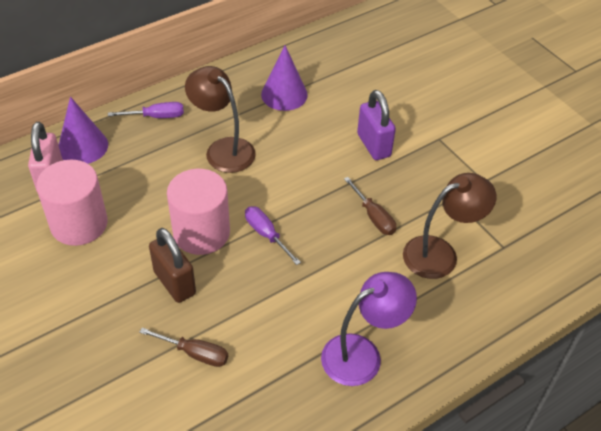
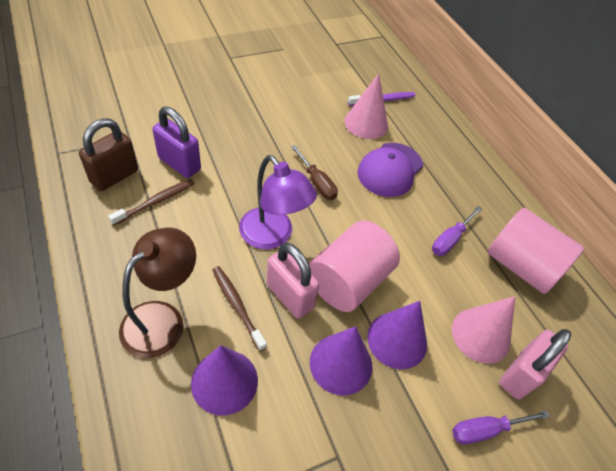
brown lamp: [185,66,256,173] [403,173,496,279] = 2 -> [119,228,196,358] = 1
brown screwdriver: [139,328,228,367] [344,177,396,235] = 2 -> [291,145,338,200] = 1
brown toothbrush: none = 0 -> [108,179,194,226] [213,266,267,351] = 2
pink cone: none = 0 -> [344,73,388,139] [452,296,515,364] = 2
pink padlock: [28,122,63,193] = 1 -> [267,243,319,319] [499,329,571,400] = 2
purple cap: none = 0 -> [357,143,423,197] = 1
purple cone: [58,97,108,164] [261,45,308,111] = 2 -> [191,345,258,415] [310,326,372,396] [367,301,427,369] = 3
purple toothbrush: none = 0 -> [348,92,415,106] = 1

